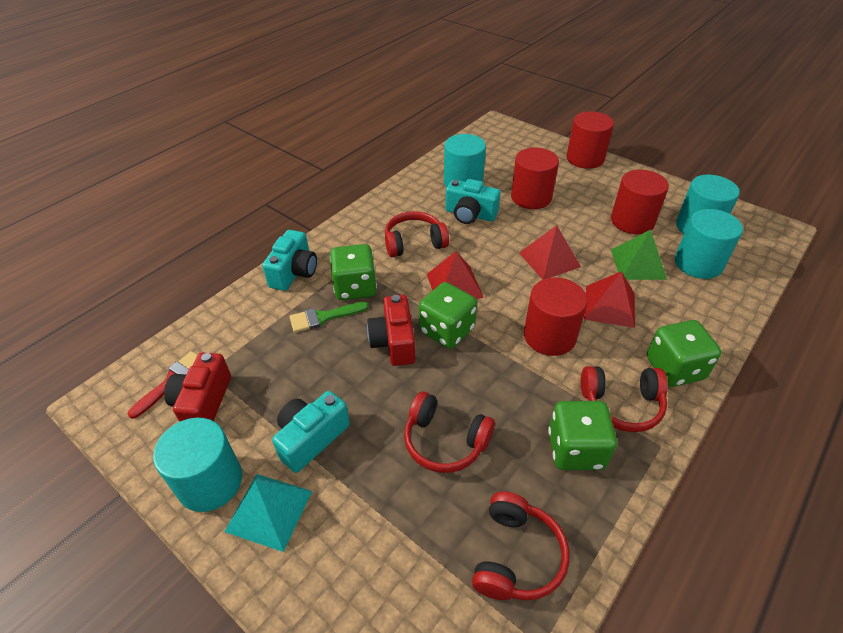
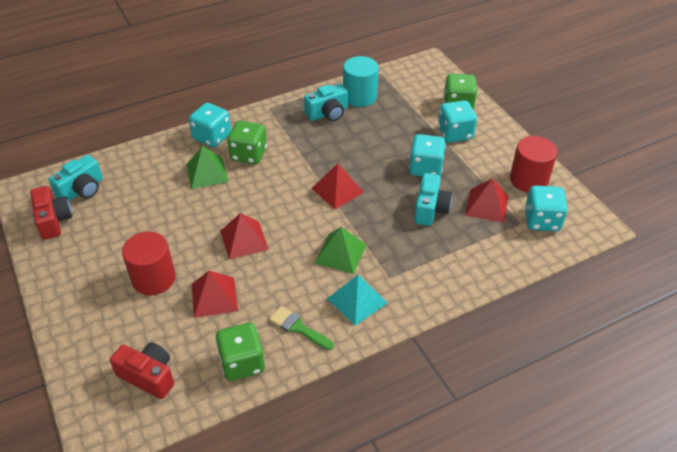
green dice: [330,244,377,300] [419,282,477,349] [548,401,617,470] [647,320,722,387] = 4 -> [216,322,265,381] [227,121,267,164] [444,74,477,110] = 3
green pyramid: [611,230,667,280] = 1 -> [186,146,229,189] [315,227,367,274] = 2
red brush: [128,351,197,419] = 1 -> none = 0
red cylinder: [511,148,559,209] [524,278,588,356] [566,111,614,169] [611,169,669,234] = 4 -> [122,232,176,295] [510,136,557,193] = 2
red headphones: [385,211,449,257] [404,391,495,473] [472,491,569,601] [581,366,668,432] = 4 -> none = 0
red pyramid: [427,251,484,299] [519,225,581,280] [584,271,635,328] = 3 -> [192,271,238,318] [220,213,269,260] [311,163,364,209] [465,179,508,223] = 4
turquoise cylinder: [153,418,242,512] [444,134,486,188] [675,209,743,279] [676,175,740,234] = 4 -> [343,56,379,107] = 1
turquoise dice: none = 0 -> [189,103,231,148] [409,134,446,176] [438,100,477,143] [525,186,568,231] = 4

